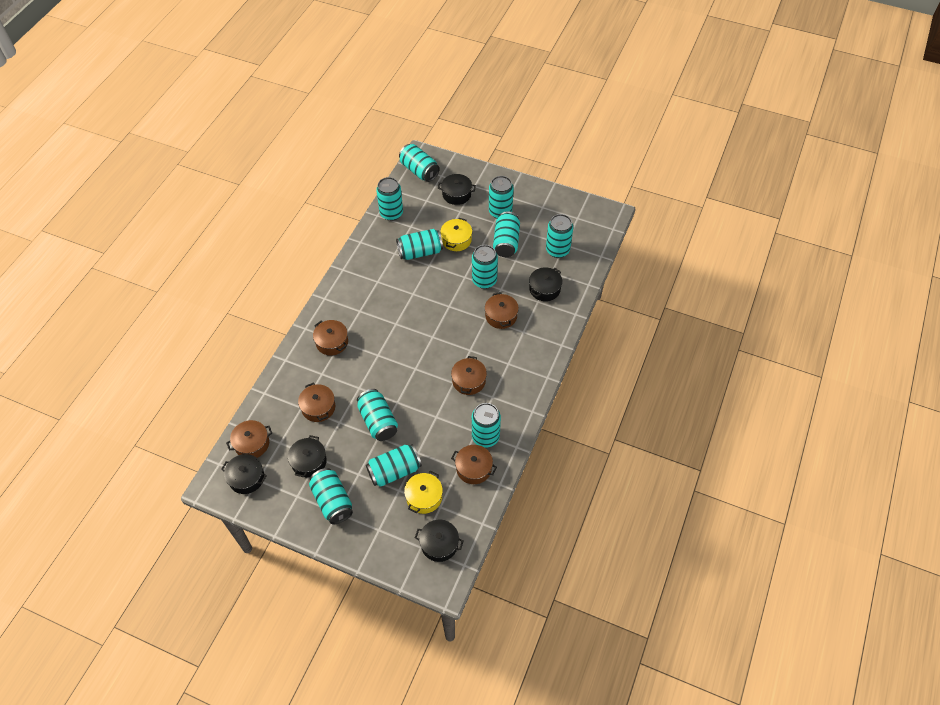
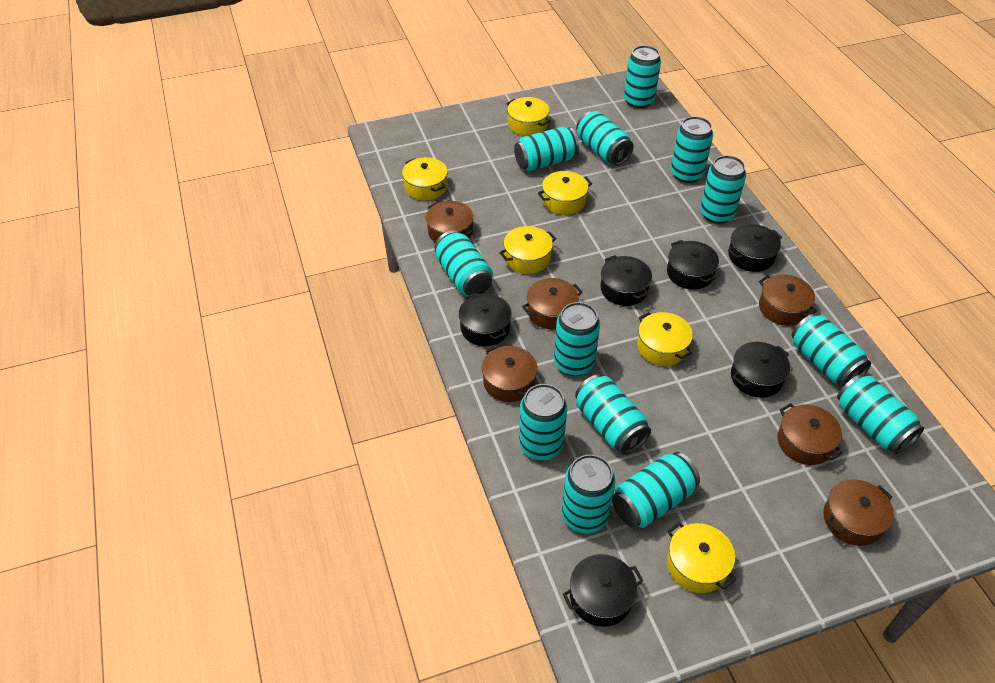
black pot: [221,454,267,494] [288,435,327,477] [415,520,464,562] [438,174,476,205] [529,267,563,301] = 5 -> [459,293,512,346] [563,554,643,627] [600,255,652,306] [667,240,719,290] [728,224,782,272] [731,342,790,398] = 6
turquoise can: [309,468,353,524] [357,389,398,441] [366,444,422,487] [376,177,403,221] [396,229,443,260] [399,144,440,182] [472,245,498,289] [472,403,501,447] [489,176,514,219] [493,212,520,257] [546,214,573,258] = 11 -> [434,230,493,296] [514,127,579,171] [519,384,567,460] [554,302,600,376] [561,454,616,534] [575,375,651,454] [576,111,634,165] [612,452,700,528] [624,45,661,108] [671,116,713,183] [700,155,746,224] [792,314,871,386] [837,374,924,454] = 13
yellow pot: [404,471,443,514] [440,218,472,251] = 2 -> [402,157,448,201] [499,226,556,274] [506,97,551,136] [538,171,592,215] [637,312,693,366] [667,522,737,593] = 6

